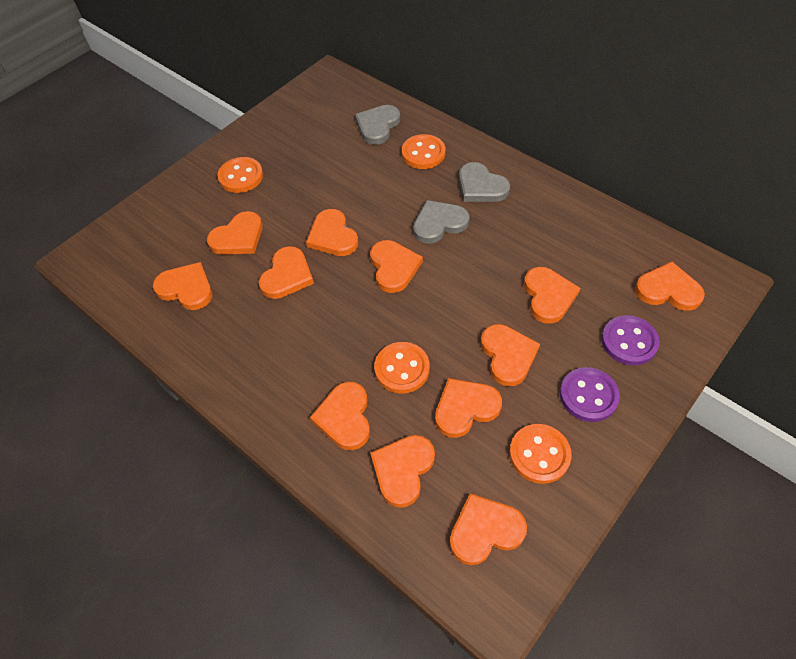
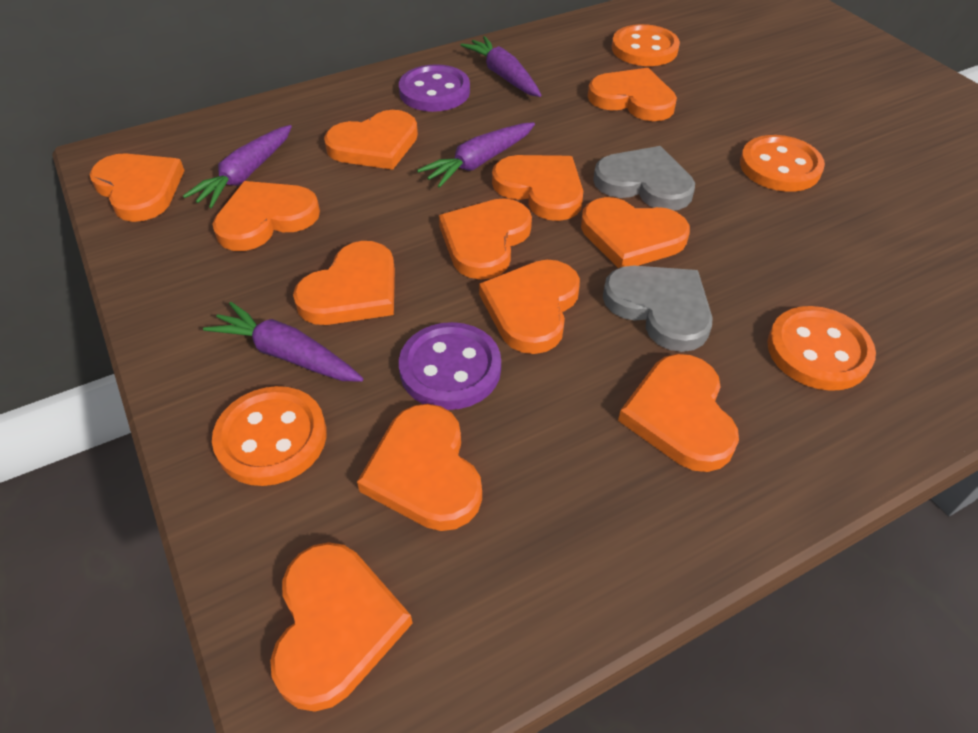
grey heart: [355,105,400,145] [413,200,470,244] [459,162,510,202] = 3 -> [593,146,695,211] [603,266,713,352] = 2
purple carrot: none = 0 -> [183,125,292,208] [203,302,364,382] [417,122,535,188] [461,36,541,97] = 4

